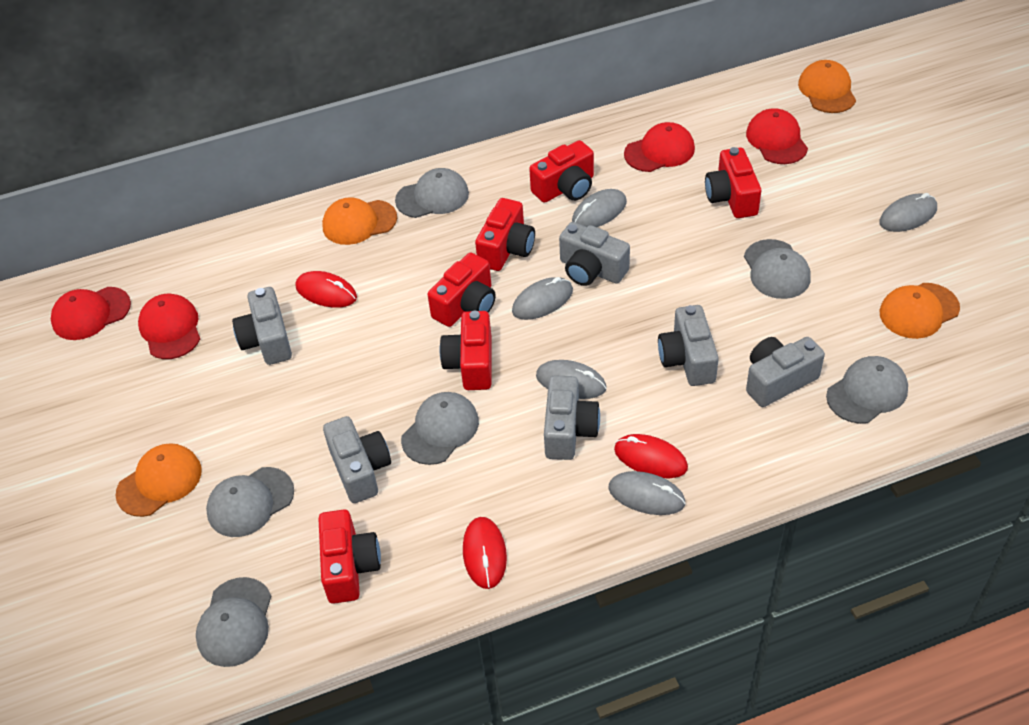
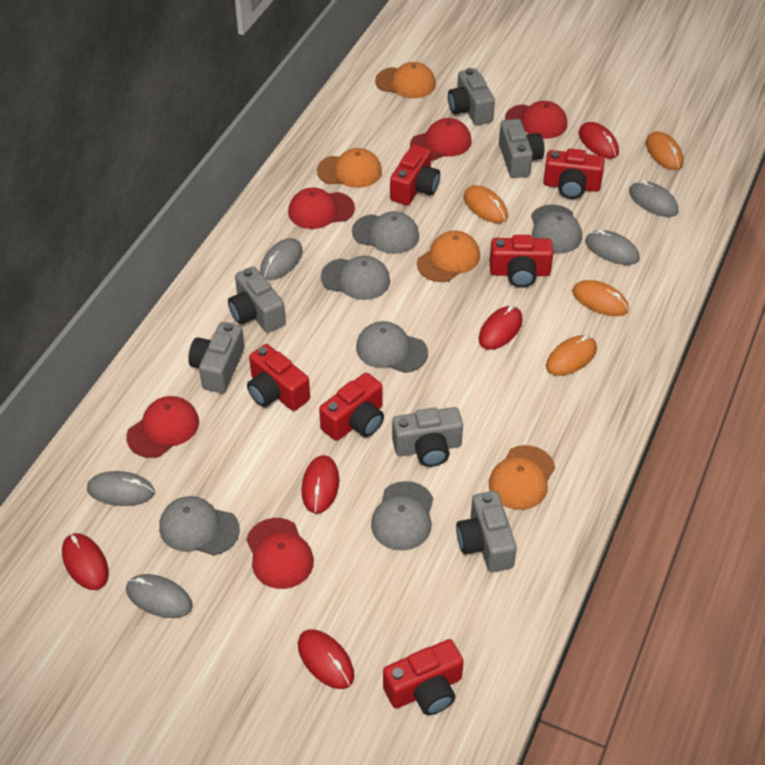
orange mouse: none = 0 -> [464,186,508,223] [546,335,597,376] [572,280,629,316] [646,131,683,170] = 4
red cap: [51,287,131,340] [138,294,200,359] [624,122,695,172] [746,108,808,164] = 4 -> [126,396,199,458] [246,518,314,589] [288,188,355,229] [410,118,472,161] [505,101,567,139] = 5
red mouse: [296,271,357,308] [463,517,507,589] [614,434,688,478] = 3 -> [62,533,109,590] [298,629,354,689] [301,455,339,514] [479,306,523,350] [579,122,619,159] = 5

